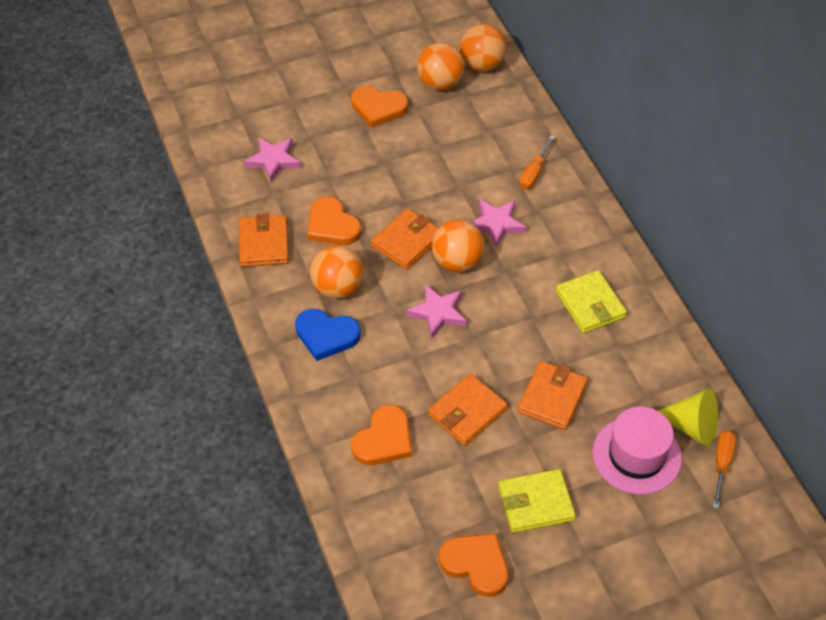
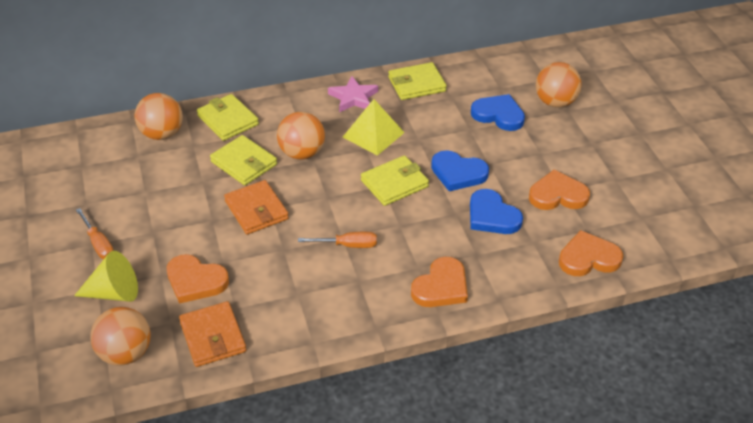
blue heart: [295,309,361,361] = 1 -> [431,150,489,191] [470,189,523,234] [471,94,525,131] = 3
orange wallet: [239,213,289,267] [371,208,438,270] [428,374,508,446] [518,361,588,430] = 4 -> [179,301,246,367] [224,180,289,234] = 2
pink hat: [592,407,682,495] = 1 -> none = 0
pink star: [244,137,301,182] [406,284,467,338] [471,199,526,247] = 3 -> [328,76,378,112] = 1
yellow pyramid: none = 0 -> [343,99,405,156] = 1
yellow wallet: [498,469,576,533] [556,270,627,333] = 2 -> [197,94,259,141] [210,135,277,185] [361,155,429,206] [388,62,447,100] = 4

